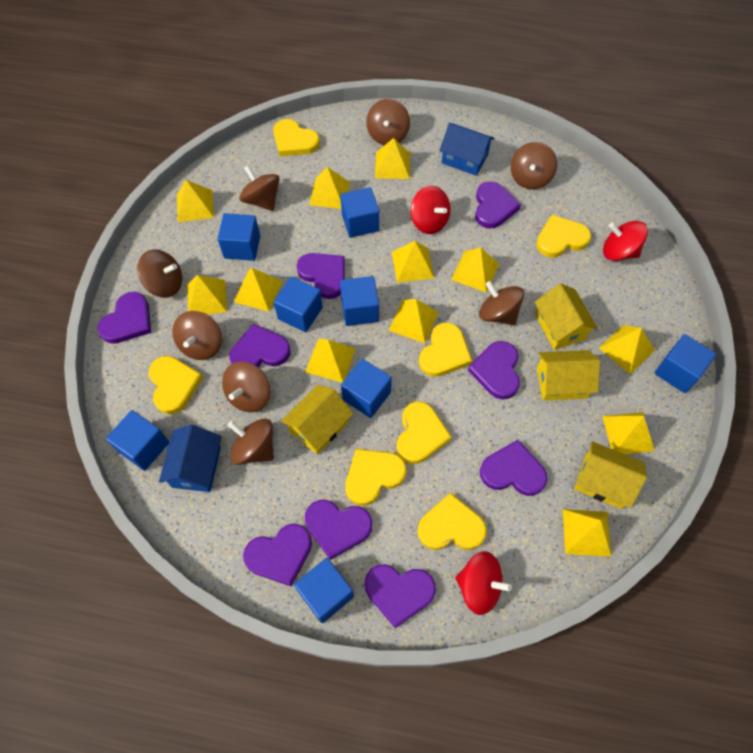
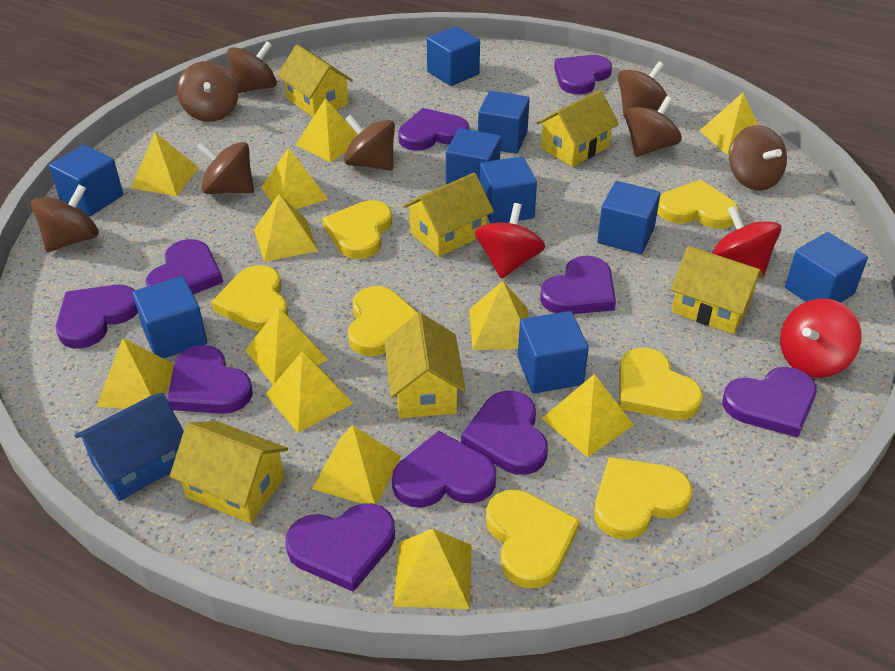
blue cube: [106,410,169,471] [217,213,260,261] [274,277,323,332] [294,558,354,623] [340,187,380,238] [340,276,379,326] [341,359,392,418] [655,334,716,393] = 8 -> [49,145,123,216] [133,276,207,359] [427,26,480,86] [446,128,501,184] [478,91,530,154] [480,156,537,223] [518,311,589,393] [597,181,661,254] [785,232,868,303] = 9
blue house: [159,424,221,492] [439,123,495,176] = 2 -> [75,393,184,501] = 1
purple heart: [98,292,151,344] [229,324,291,367] [243,524,312,586] [297,253,345,299] [305,500,372,560] [365,564,436,628] [468,341,520,400] [475,181,521,229] [480,440,547,496] = 9 -> [56,285,138,349] [145,239,223,294] [167,345,253,414] [285,503,395,592] [392,431,496,508] [398,108,469,151] [461,391,548,475] [540,256,616,314] [554,55,612,94] [722,367,817,438] = 10
yellow house: [281,385,353,455] [534,283,598,350] [537,350,600,401] [574,441,647,509] = 4 -> [170,421,288,523] [277,45,353,117] [384,313,466,418] [403,173,494,257] [537,90,619,167] [671,246,763,334] = 6

